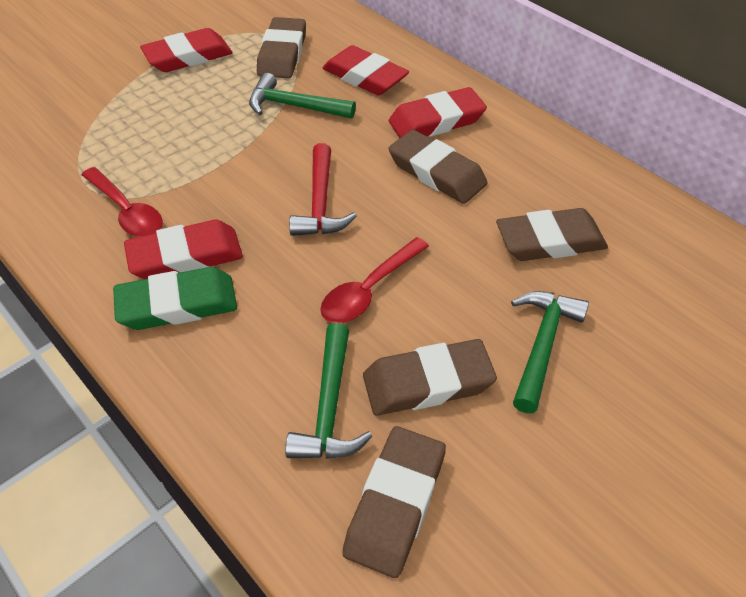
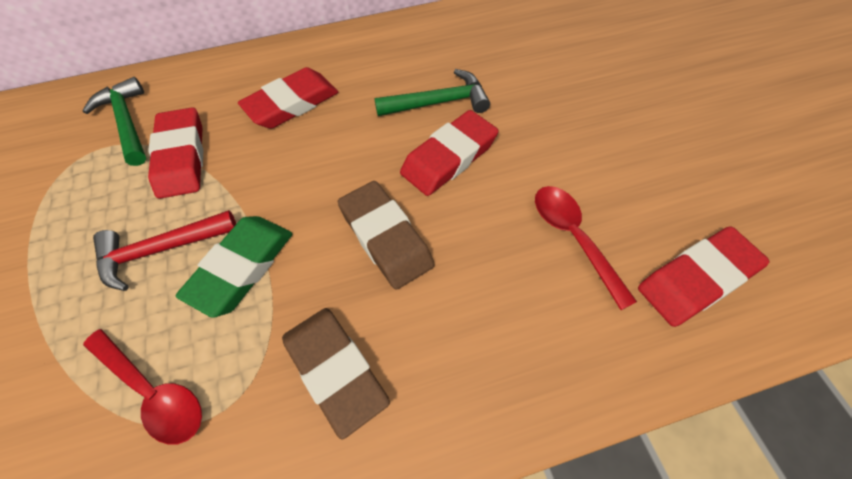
brown eraser: [257,17,306,78] [342,426,446,578] [363,339,497,415] [389,130,488,204] [496,208,608,261] = 5 -> [282,308,390,439] [338,181,435,290] = 2
green hammer: [249,73,356,119] [285,323,372,459] [511,291,589,413] = 3 -> [82,77,146,166] [374,69,490,116] = 2

